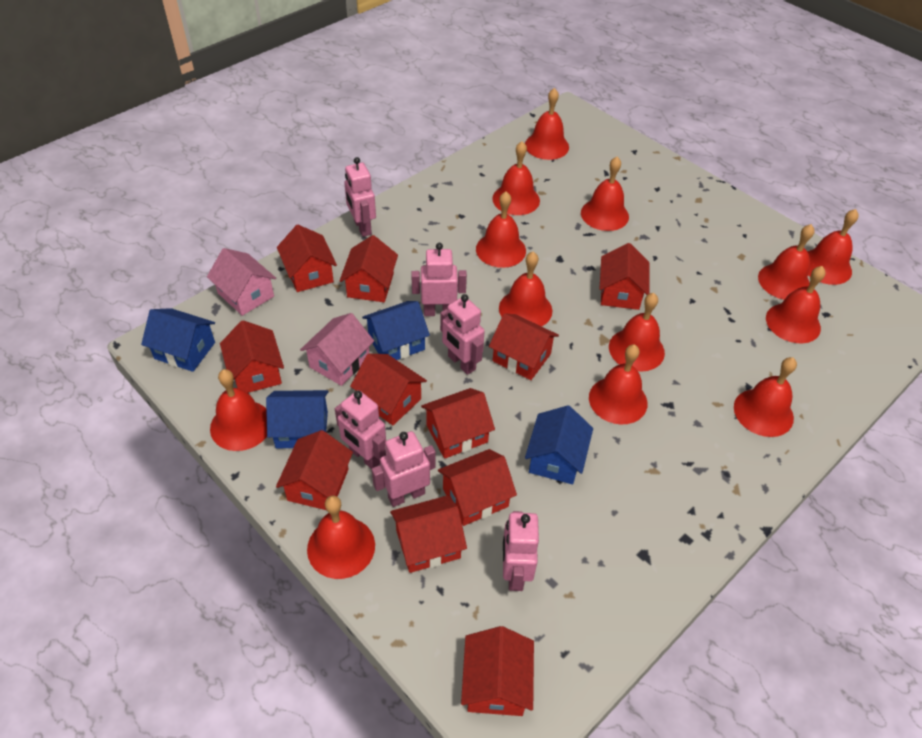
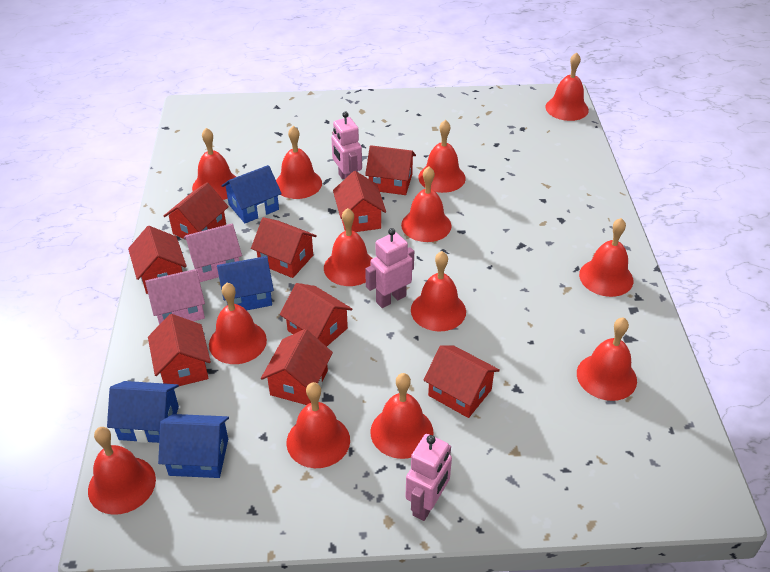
pink robot: [335,390,386,469] [344,157,376,237] [372,431,436,507] [411,243,467,316] [440,294,485,375] [503,511,539,591] = 6 -> [331,111,362,179] [365,228,414,308] [405,434,452,521] = 3
red house: [220,320,284,393] [276,430,353,510] [277,225,337,292] [339,235,398,302] [350,354,427,425] [390,495,467,573] [421,388,495,459] [438,449,517,526] [461,626,534,716] [489,313,559,380] [600,243,649,310] = 11 -> [128,226,187,294] [148,314,211,386] [164,182,229,240] [251,217,317,278] [261,329,333,405] [280,283,352,347] [333,171,386,232] [365,145,416,195] [424,345,500,418] = 9

